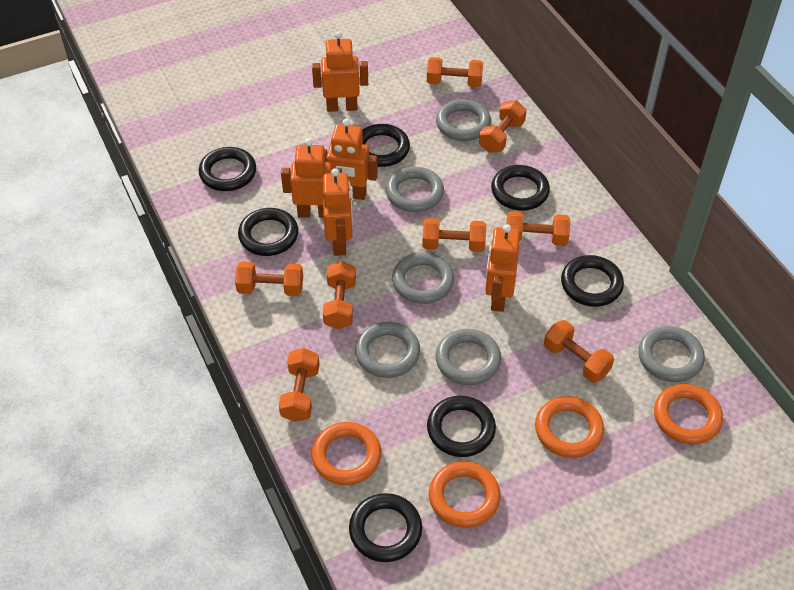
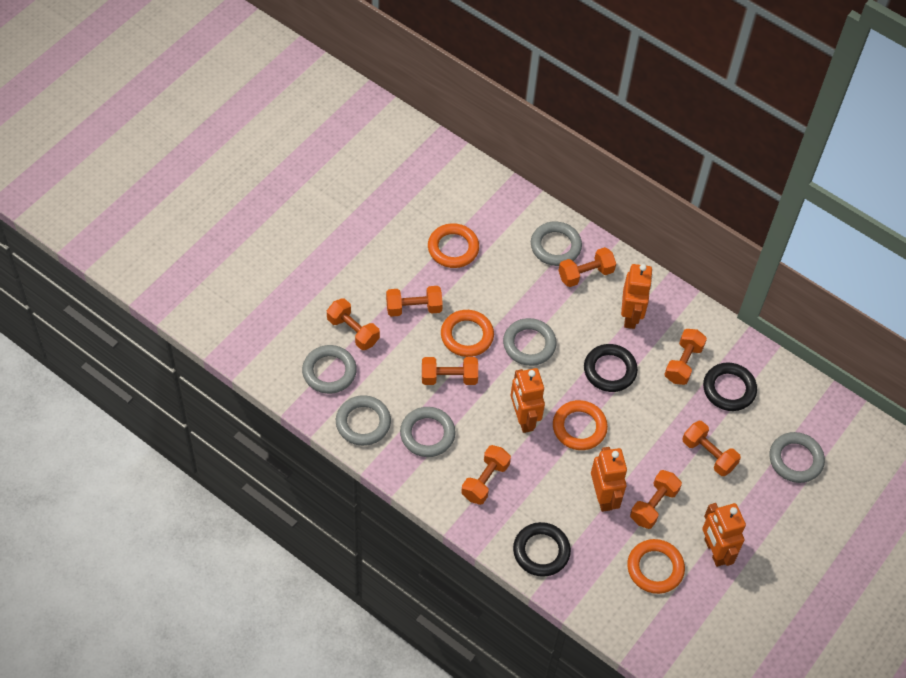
black ring: [199,147,256,191] [238,208,298,256] [349,493,422,562] [362,124,410,167] [427,396,496,457] [491,165,550,211] [561,255,624,307] = 7 -> [513,522,571,577] [584,344,638,392] [703,363,757,411] = 3
orange robot: [281,138,342,218] [312,32,368,112] [323,168,353,256] [325,119,378,200] [485,224,520,312] = 5 -> [511,368,545,433] [591,447,627,512] [621,264,653,329] [702,503,746,567] = 4

